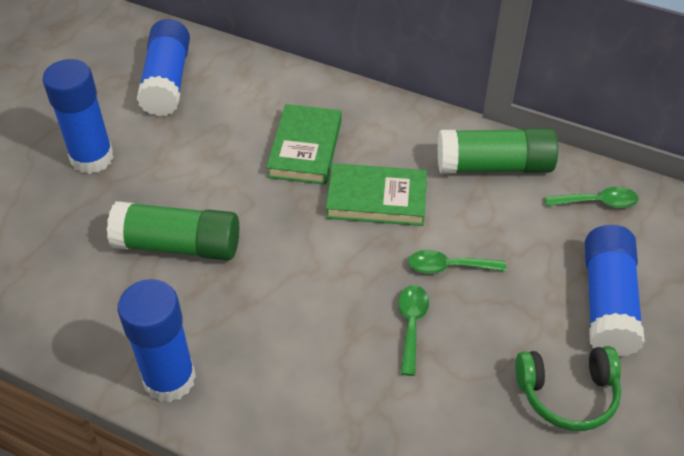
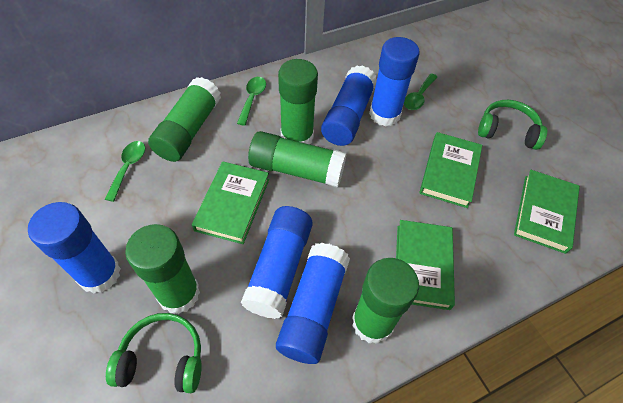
blue glue stick: [43,59,114,174] [118,279,196,402] [137,19,190,116] [585,225,645,357] = 4 -> [28,202,121,294] [241,206,313,319] [276,243,350,364] [321,65,377,146] [369,37,420,127] = 5
green book: [266,104,341,185] [326,163,427,226] = 2 -> [192,162,269,244] [396,220,455,310] [420,132,482,208] [514,170,580,254] = 4
green glue stick: [107,201,239,261] [438,128,558,174] = 2 -> [125,224,200,314] [148,77,221,162] [248,131,347,188] [278,59,318,144] [352,258,419,344] = 5
green headphones: [515,346,621,431] = 1 -> [106,313,202,393] [478,100,547,150] = 2

